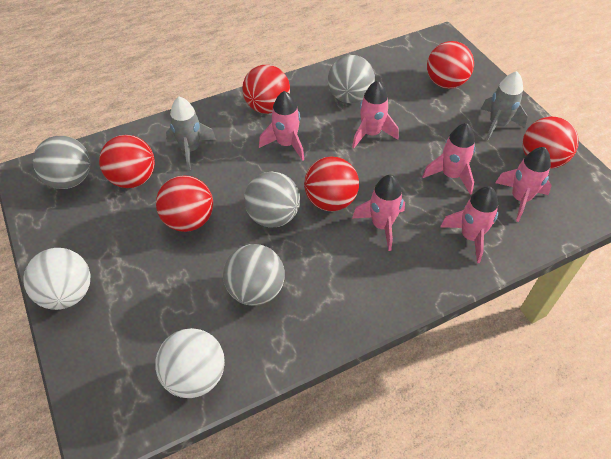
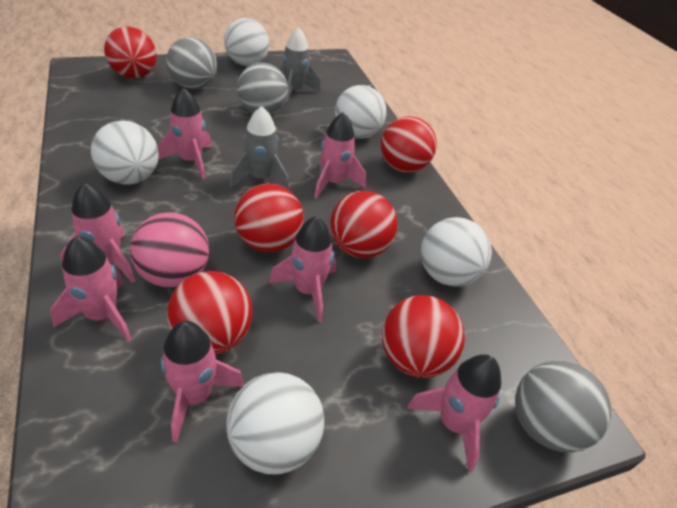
grey ball: [33,136,90,189] [223,244,285,306] [244,172,300,228] [328,55,375,103] = 4 -> [166,37,217,89] [237,62,288,115] [515,360,611,453] = 3
pink ball: none = 0 -> [130,212,209,288] = 1
pink rocket: [259,91,304,161] [352,80,398,148] [352,175,405,251] [422,123,475,195] [440,186,498,263] [495,147,552,222] = 6 -> [50,236,132,342] [60,182,136,283] [158,87,212,179] [160,321,244,442] [269,216,336,323] [314,112,366,199] [407,354,501,472] = 7
white ball: [23,248,91,310] [155,328,225,398] = 2 -> [91,121,159,185] [224,18,269,66] [227,372,324,475] [335,85,387,139] [421,217,492,287] = 5

